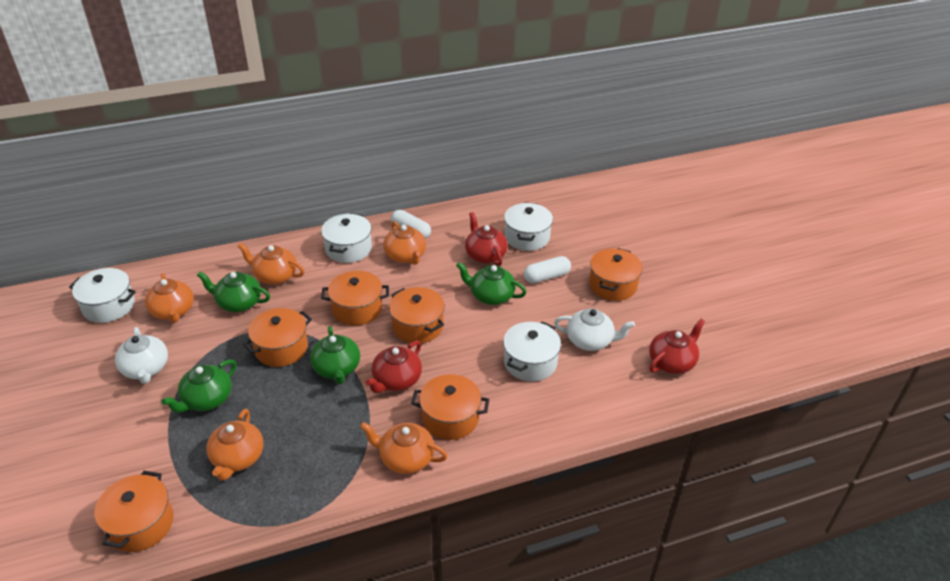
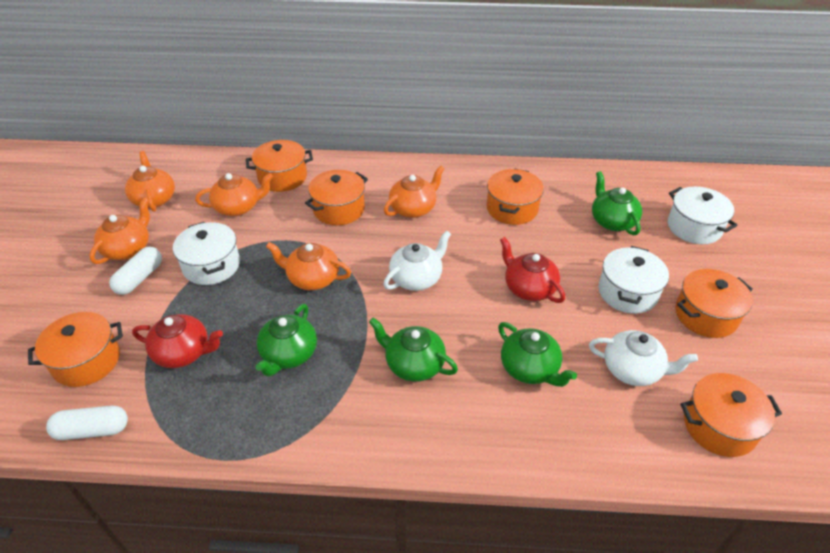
red teapot: [366,340,422,393] [465,212,508,266] [649,319,705,374] = 3 -> [132,314,223,368] [500,237,565,303] = 2
white pot: [69,268,136,323] [321,213,372,263] [503,321,561,382] [504,202,553,251] = 4 -> [173,222,240,285] [598,246,669,314] [668,186,737,244] = 3

